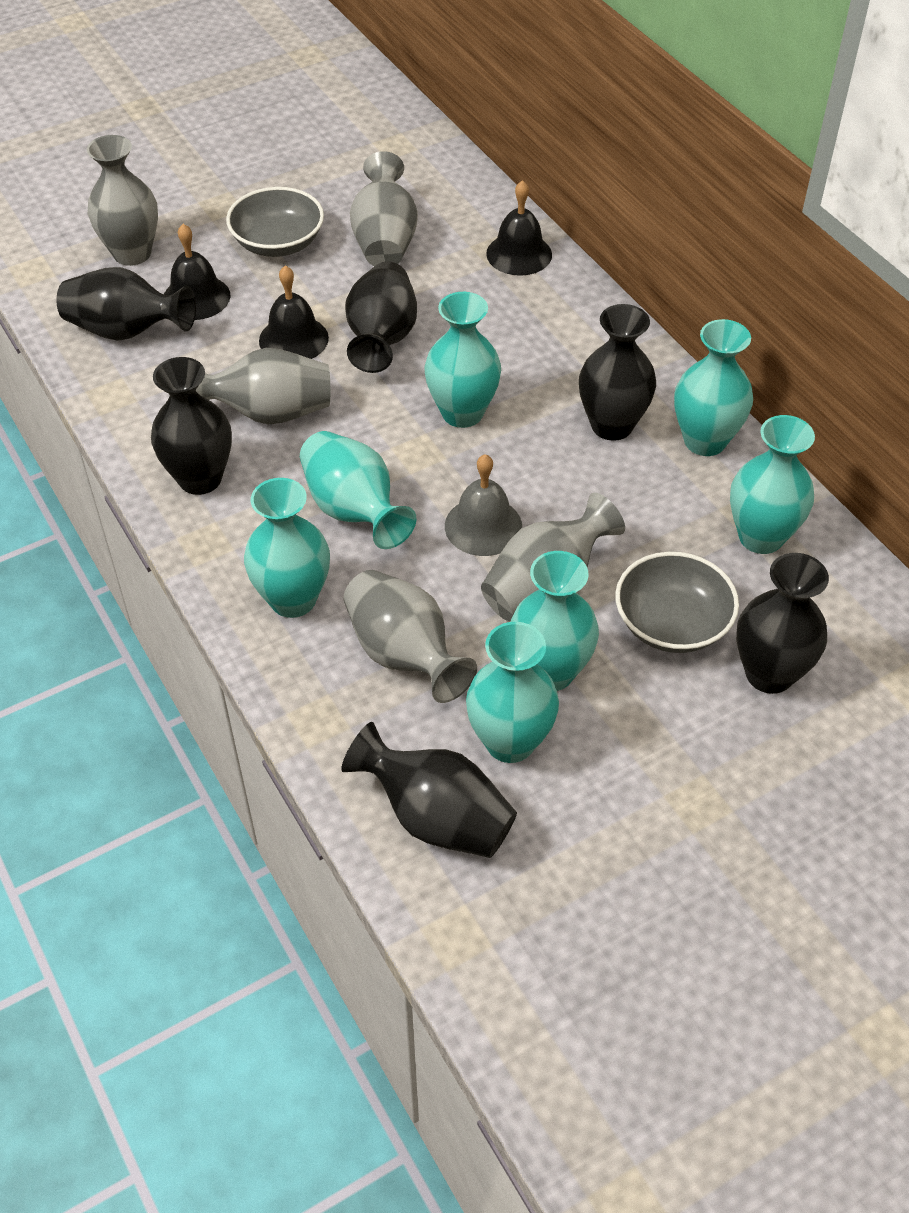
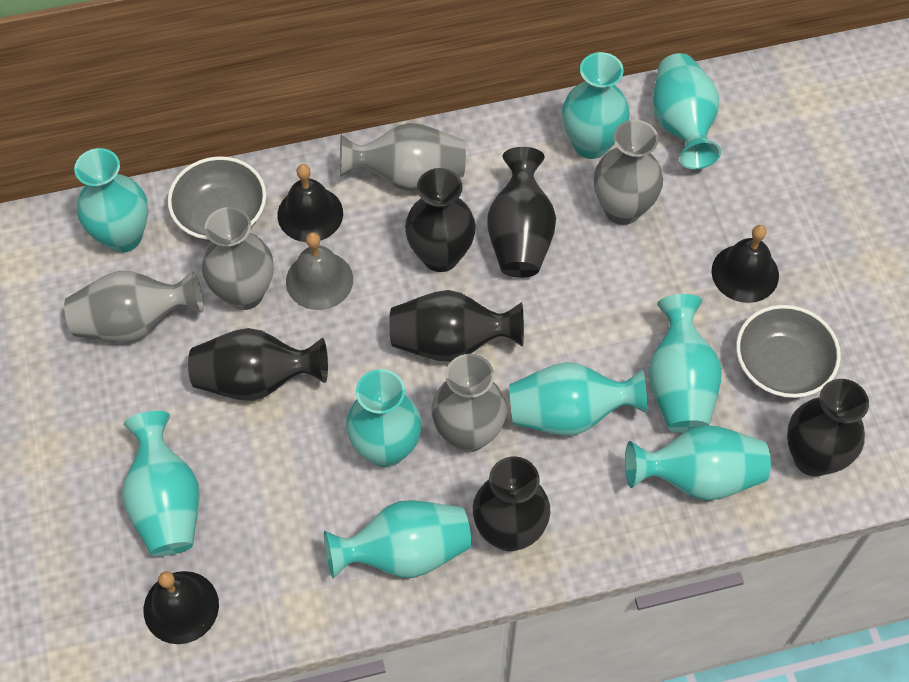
turquoise vase: [244,478,330,618] [300,431,416,549] [424,292,501,428] [466,622,559,763] [511,551,599,691] [674,319,753,456] [730,415,815,554] = 7 -> [74,148,148,253] [122,411,200,556] [324,500,471,578] [346,369,422,467] [509,362,648,435] [562,52,630,159] [625,425,771,501] [648,294,722,433] [652,53,721,169] = 9

